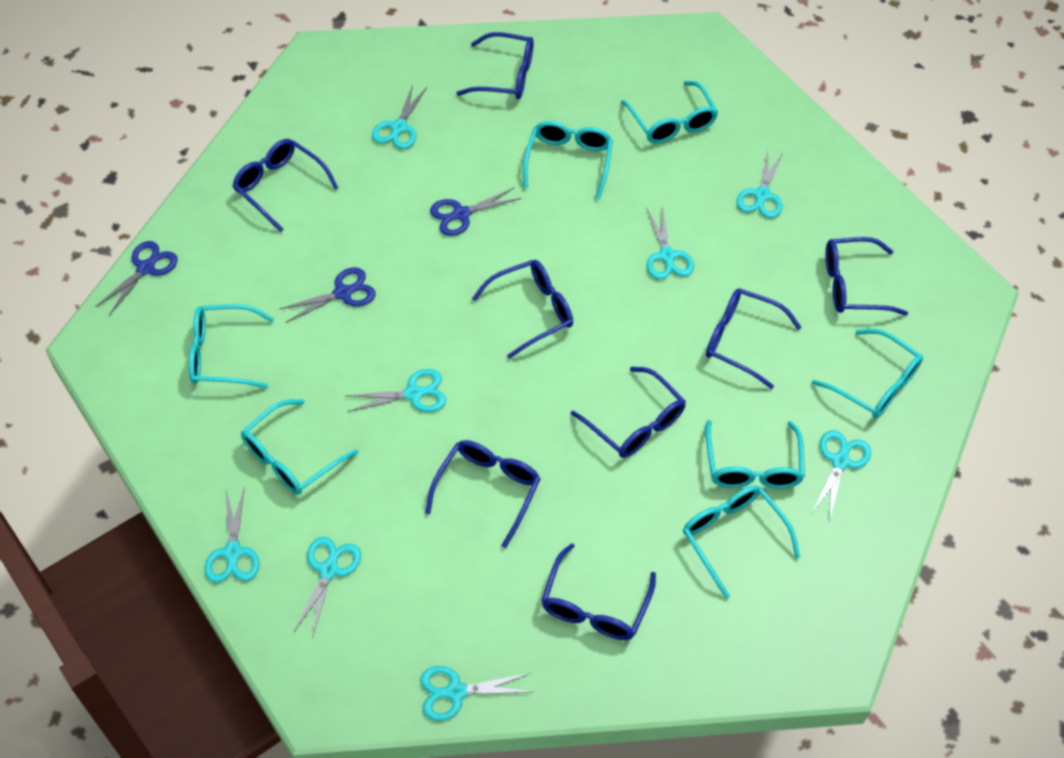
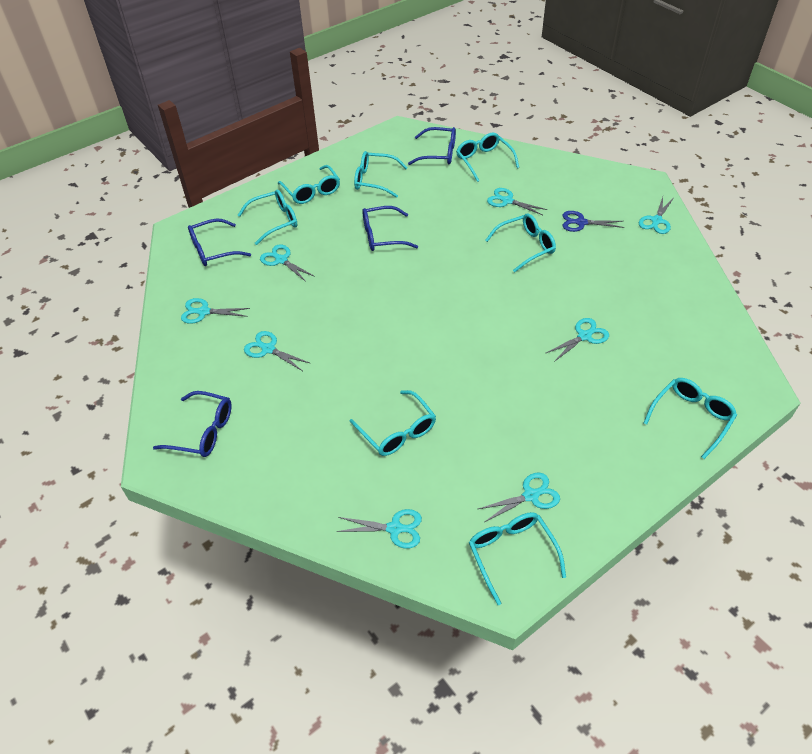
blue glasses: [233,139,338,232] [425,440,541,548] [456,32,534,99] [472,260,573,359] [541,543,656,640] [571,367,686,458] [706,288,801,389] [825,237,908,316] = 8 -> [153,391,232,457] [188,218,251,266] [363,206,418,251] [408,127,456,165] = 4
blue scissors: [95,241,178,315] [280,267,376,323] [430,188,521,236] = 3 -> [562,211,625,232] = 1
turquoise glasses: [189,304,274,388] [241,399,358,495] [523,121,613,200] [621,81,718,144] [683,485,800,599] [705,420,805,489] [812,329,923,418] = 7 -> [238,189,297,245] [278,165,340,204] [349,390,436,456] [354,151,408,198] [456,133,519,182] [469,512,566,605] [486,213,556,272] [644,378,737,459] = 8

